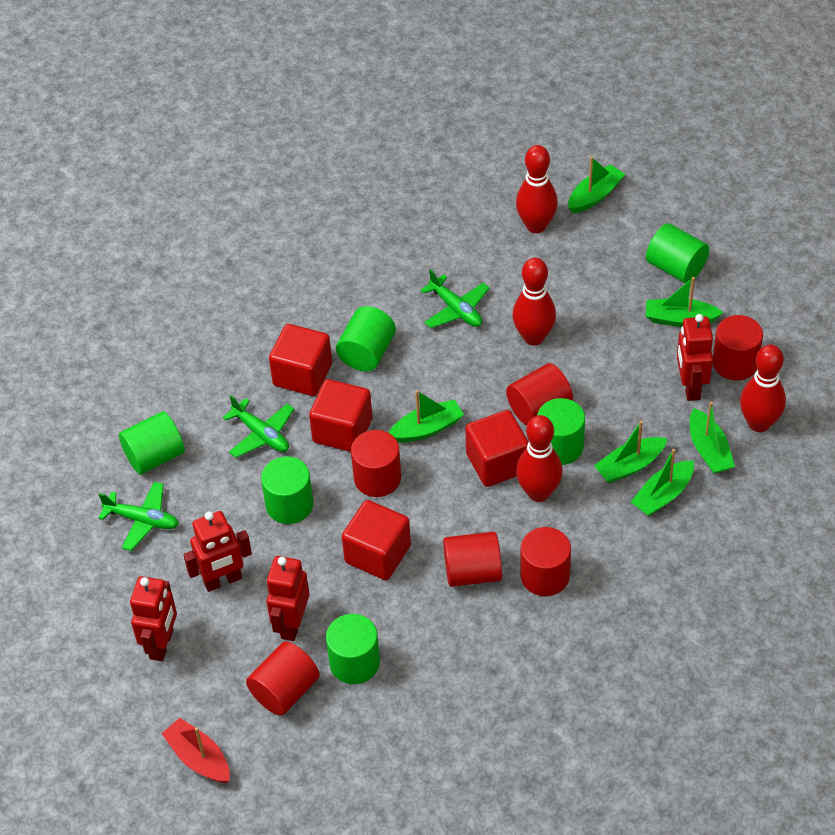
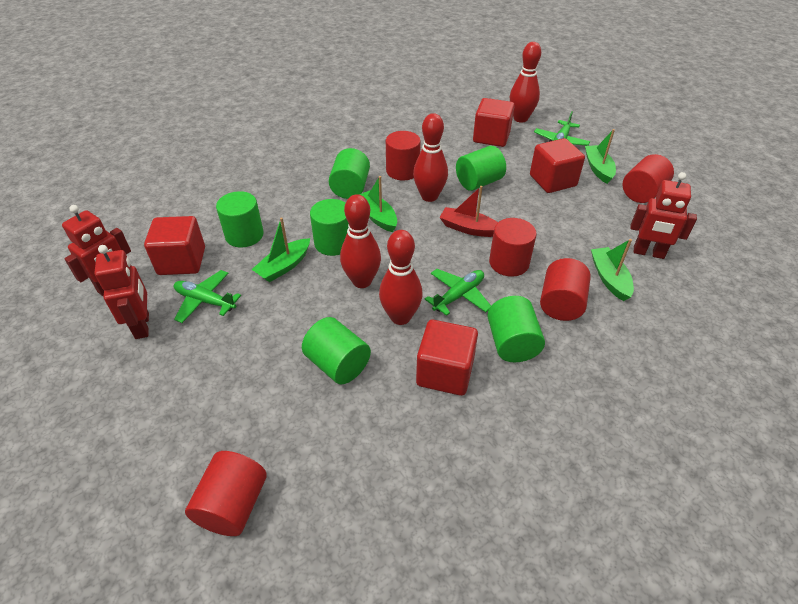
green boat: [389,390,464,442] [568,156,625,213] [594,421,667,483] [631,449,694,516] [646,277,724,327] [690,402,735,474] = 6 -> [251,217,310,282] [359,176,397,232] [585,129,616,184] [591,239,634,301] = 4
red cylinder: [246,641,320,716] [351,430,401,497] [443,532,502,587] [506,363,573,426] [520,527,571,596] [713,315,763,381] = 6 -> [185,451,267,536] [386,131,421,181] [489,218,537,277] [540,258,591,321] [623,154,674,203] = 5
red robot: [130,576,177,661] [183,511,252,592] [266,556,309,641] [677,314,713,401] = 4 -> [62,205,131,297] [94,245,149,339] [630,172,697,259] = 3

